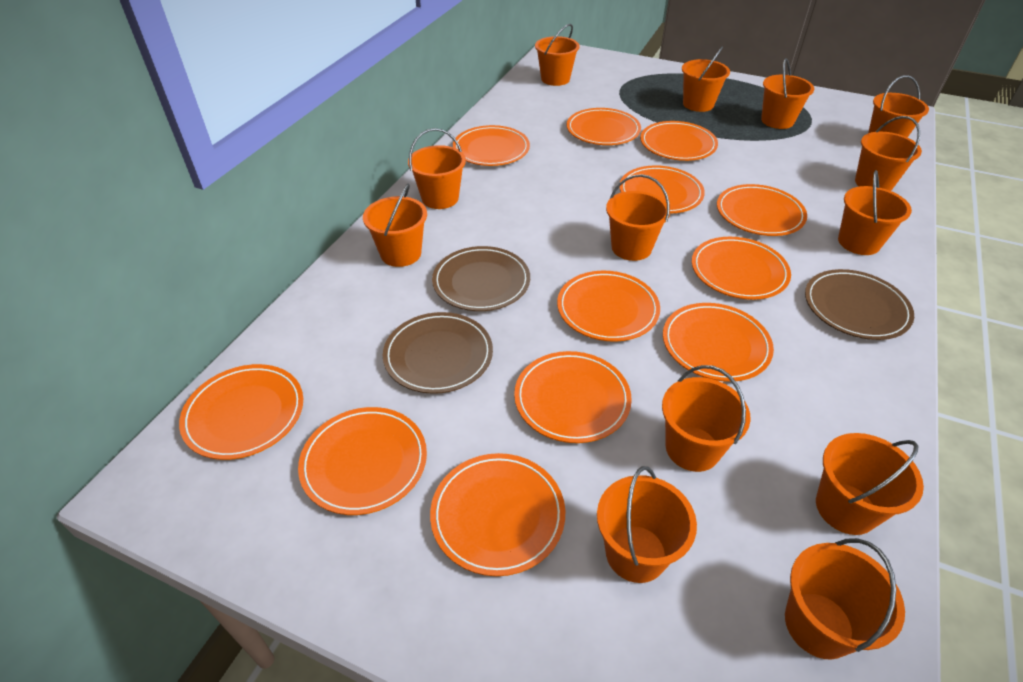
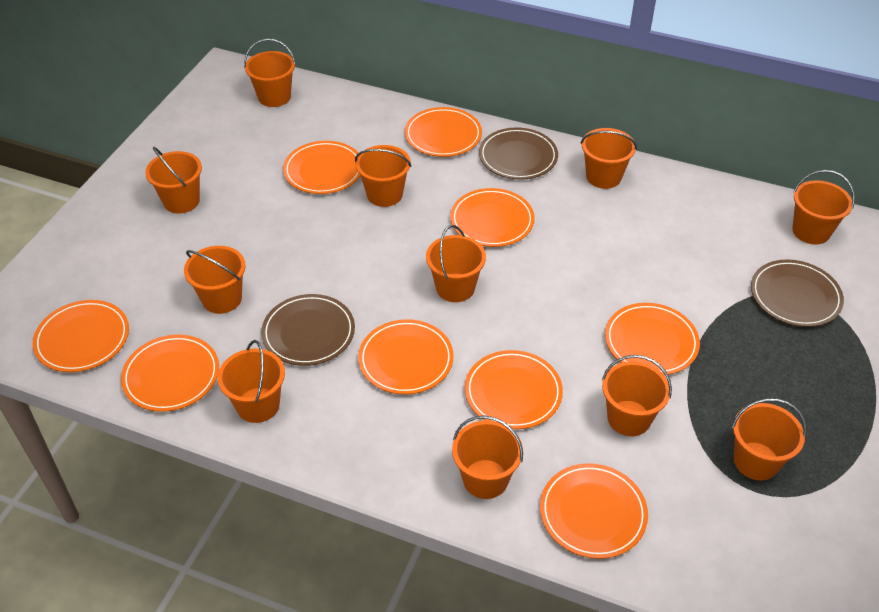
orange bucket: [363,184,427,267] [408,128,466,209] [535,24,580,86] [597,466,697,583] [606,174,670,261] [662,365,751,472] [682,47,730,112] [761,58,814,129] [785,538,905,660] [816,433,924,535] [838,170,912,255] [855,116,922,191] [868,75,929,137] = 13 -> [145,147,202,214] [184,246,245,314] [218,340,285,423] [244,38,296,107] [355,145,412,207] [426,225,486,302] [452,415,523,499] [581,128,637,189] [602,355,672,436] [732,398,807,481] [792,170,855,245] = 11
orange plate: [179,364,303,460] [298,407,427,515] [430,453,565,576] [453,125,530,166] [514,351,632,443] [557,271,660,342] [567,108,641,145] [619,165,705,214] [640,121,718,161] [663,303,774,382] [692,237,791,300] [717,184,807,236] = 12 -> [33,300,129,372] [121,335,219,412] [283,141,361,194] [358,319,454,395] [405,107,482,157] [450,188,535,247] [465,350,563,429] [540,463,648,559] [605,303,700,375] = 9

